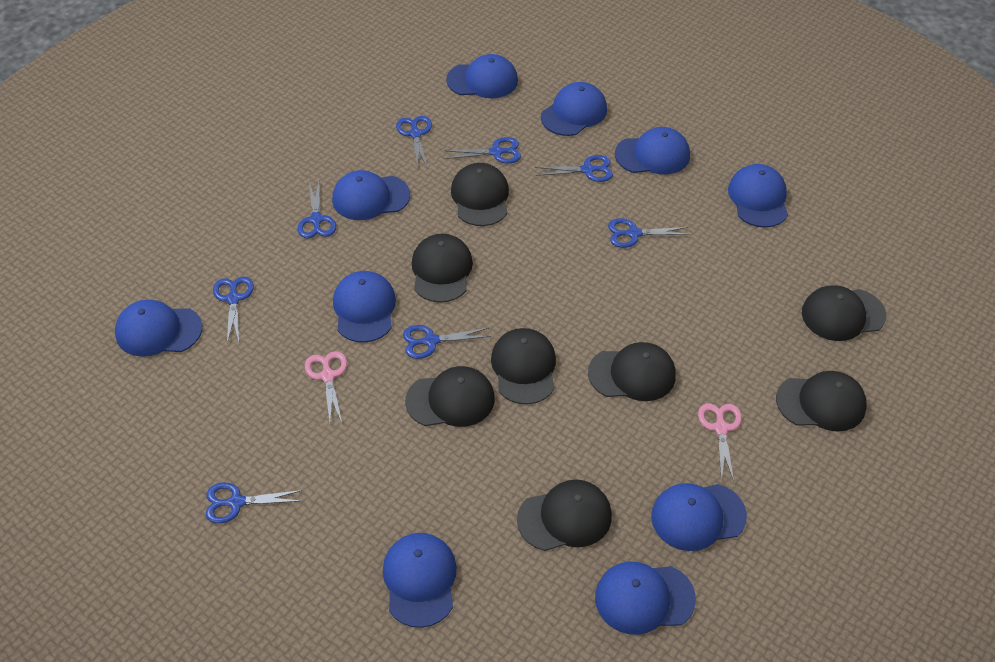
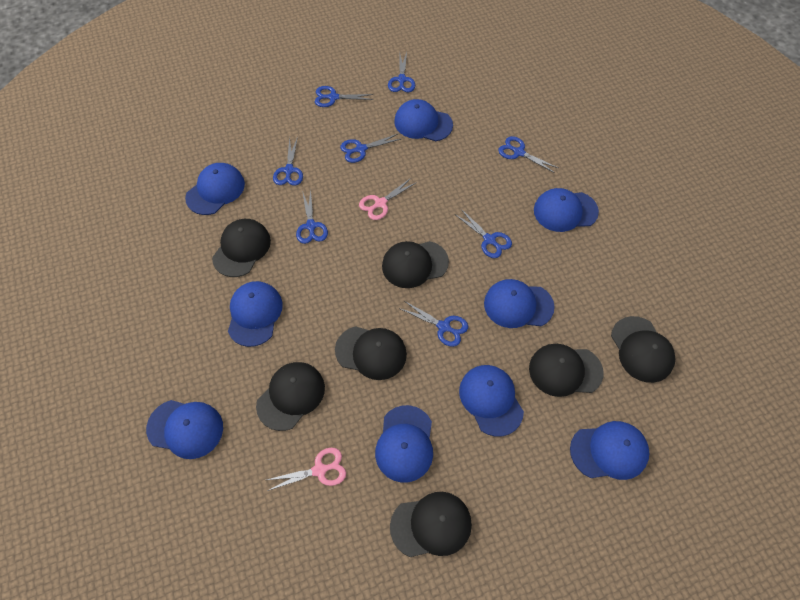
black cap: [405,366,495,427] [412,233,473,303] [451,163,509,226] [491,328,556,404] [517,479,612,551] [588,342,676,401] [776,371,867,432] [802,285,886,341] = 8 -> [212,219,271,277] [256,362,325,431] [335,326,407,380] [382,241,449,288] [390,492,472,557] [529,344,604,397] [611,316,675,383] = 7
blue cap: [115,300,202,357] [332,170,410,220] [333,271,396,343] [383,533,457,628] [446,54,518,98] [541,82,607,136] [595,561,696,635] [615,127,690,175] [651,483,747,551] [728,164,788,228] = 10 -> [146,400,223,459] [185,163,245,215] [228,281,283,347] [375,405,433,482] [394,99,453,141] [459,365,524,437] [484,279,555,328] [534,188,599,232] [570,421,649,480] = 9

